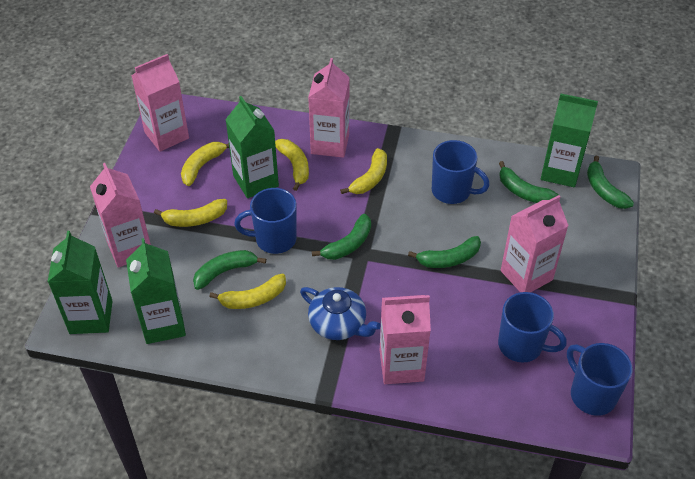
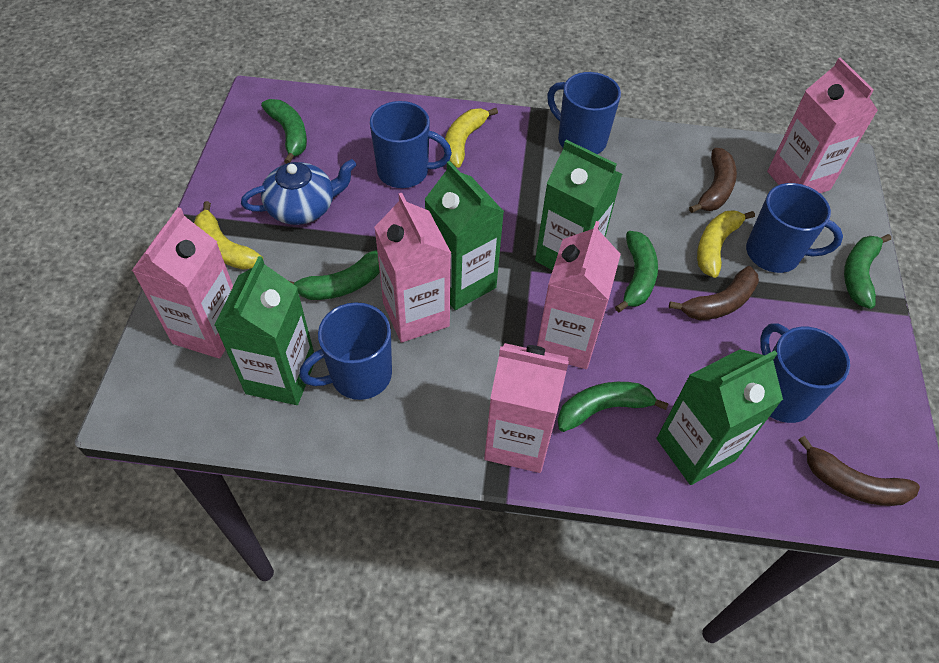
blue mug: [234,188,297,254] [432,140,490,204] [498,292,567,363] [567,343,632,416] = 4 -> [299,302,392,400] [370,101,452,188] [547,72,621,154] [746,183,843,273] [760,323,850,423] = 5
brown banana: none = 0 -> [669,266,759,320] [689,148,737,213] [798,436,920,506] = 3
yellow banana: [154,199,227,227] [181,142,229,186] [209,274,286,309] [275,139,309,191] [340,148,387,194] = 5 -> [194,201,263,270] [445,108,498,168] [697,210,755,278] = 3

